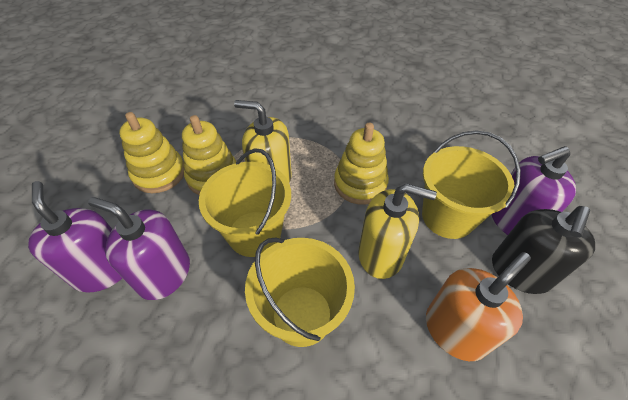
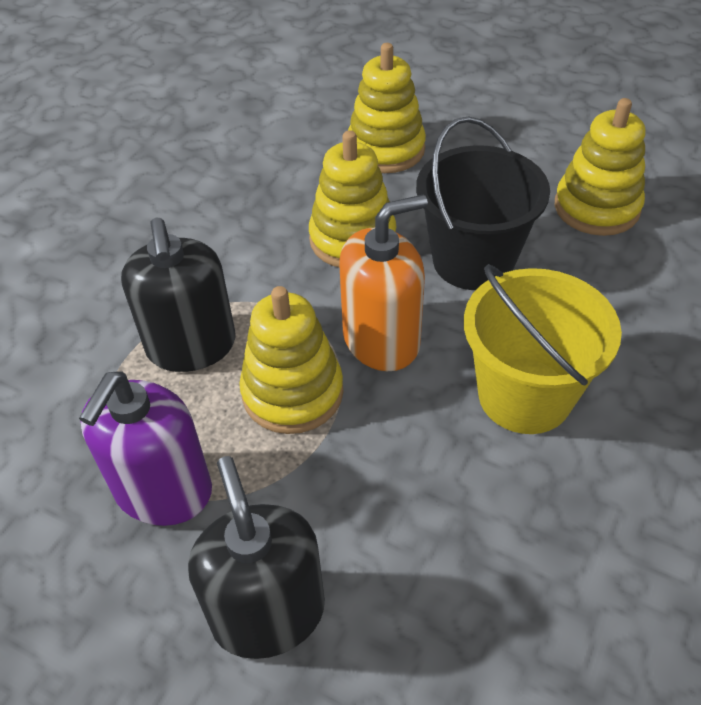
black bucket: none = 0 -> [416,116,550,290] = 1
black soap dispenser: [492,206,595,294] = 1 -> [121,218,235,372] [188,456,325,659] = 2
purple soap dispenser: [28,181,122,293] [88,197,190,300] [491,146,576,235] = 3 -> [79,371,212,526] = 1
yellow bucket: [199,148,291,257] [245,238,355,347] [422,130,521,239] = 3 -> [464,264,622,434] = 1
yellow soap dispenser: [234,100,292,183] [358,184,437,279] = 2 -> none = 0
yellow stacking toy: [119,112,184,193] [182,115,237,195] [334,123,389,205] = 3 -> [239,286,344,434] [309,130,396,268] [348,43,426,173] [555,98,645,236] = 4

